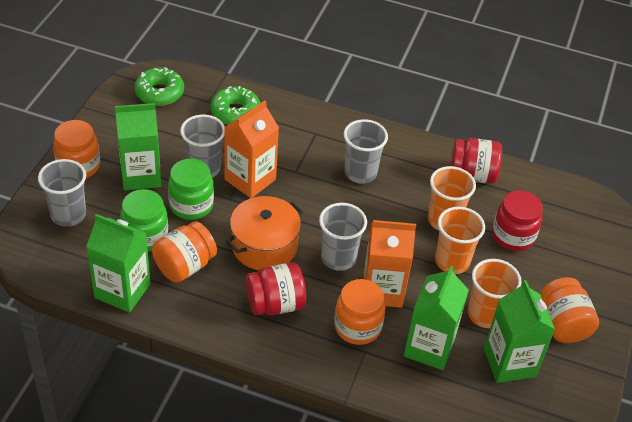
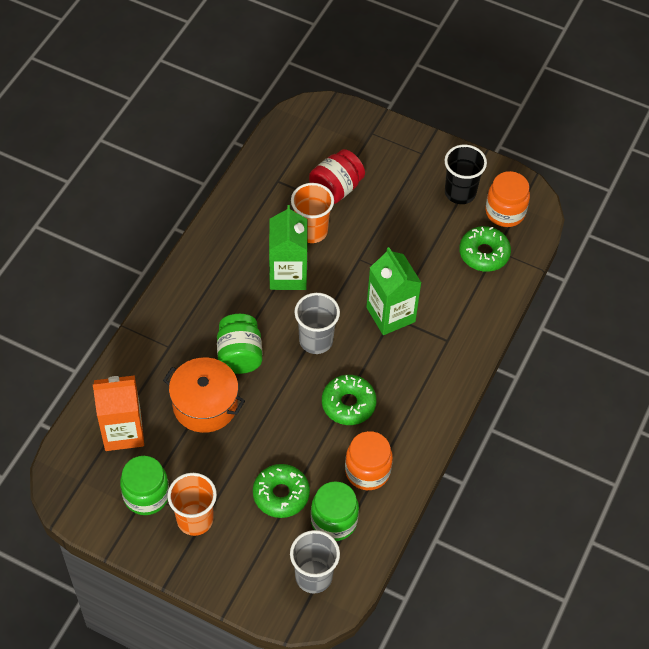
black cup: none = 0 -> [445,145,487,204] = 1
green carton: [86,214,151,313] [115,103,161,190] [404,266,469,370] [484,280,555,383] = 4 -> [269,205,307,290] [366,247,421,335] = 2
green donut: [134,67,184,106] [211,86,260,125] = 2 -> [253,464,310,518] [322,375,377,425] [459,226,511,272] = 3
green jar: [120,189,168,252] [168,159,214,220] = 2 -> [120,456,169,515] [217,314,262,374] [311,481,359,541] = 3
grey cup: [38,159,86,227] [180,115,225,178] [319,203,367,271] [344,119,388,184] = 4 -> [290,530,340,594] [294,293,340,354] = 2
orange carton: [224,100,279,198] [363,220,416,308] = 2 -> [93,375,144,451] = 1
orange cup: [428,166,476,230] [435,207,485,274] [468,259,522,328] = 3 -> [167,473,217,536] [291,183,334,243] = 2
orange jar: [53,120,100,178] [152,221,217,282] [334,279,385,345] [540,277,599,343] = 4 -> [345,431,393,490] [485,171,530,227] = 2
red jar: [246,263,306,315] [450,138,502,184] [492,190,543,251] = 3 -> [309,149,365,204] = 1

